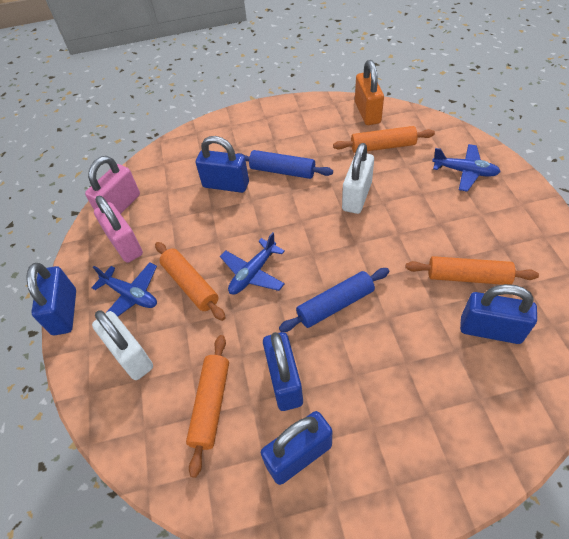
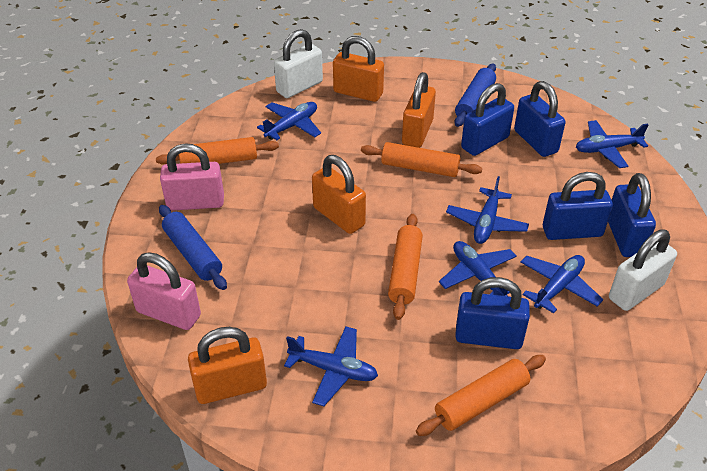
blue plane: [91,262,157,317] [220,232,285,295] [432,144,501,192] = 3 -> [257,102,321,140] [284,327,378,406] [439,241,517,296] [446,176,529,244] [520,255,603,313] [576,120,649,168] = 6
orange padlock: [355,60,384,125] = 1 -> [188,327,267,404] [312,155,366,234] [333,36,384,102] [402,72,436,148] = 4

